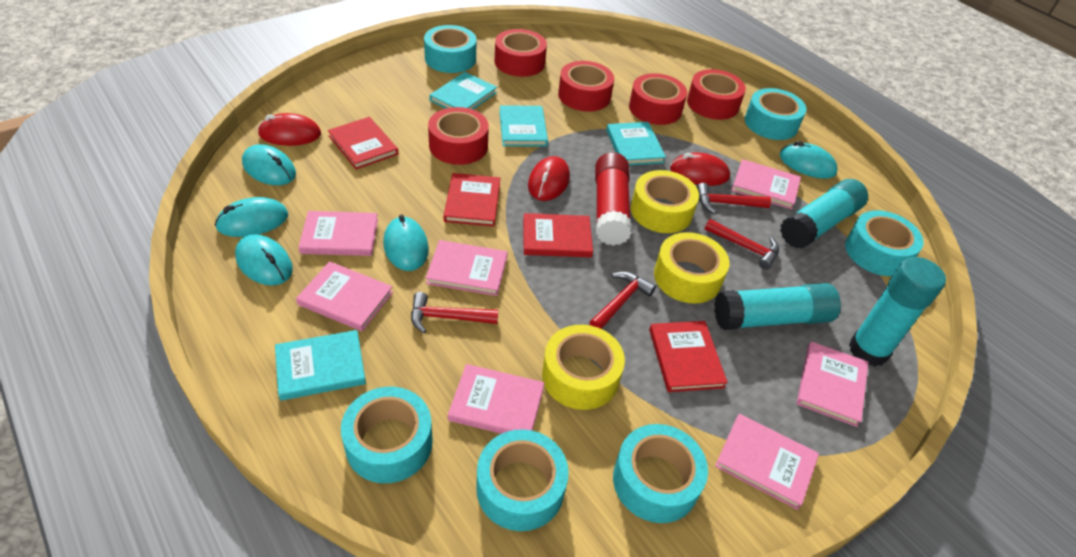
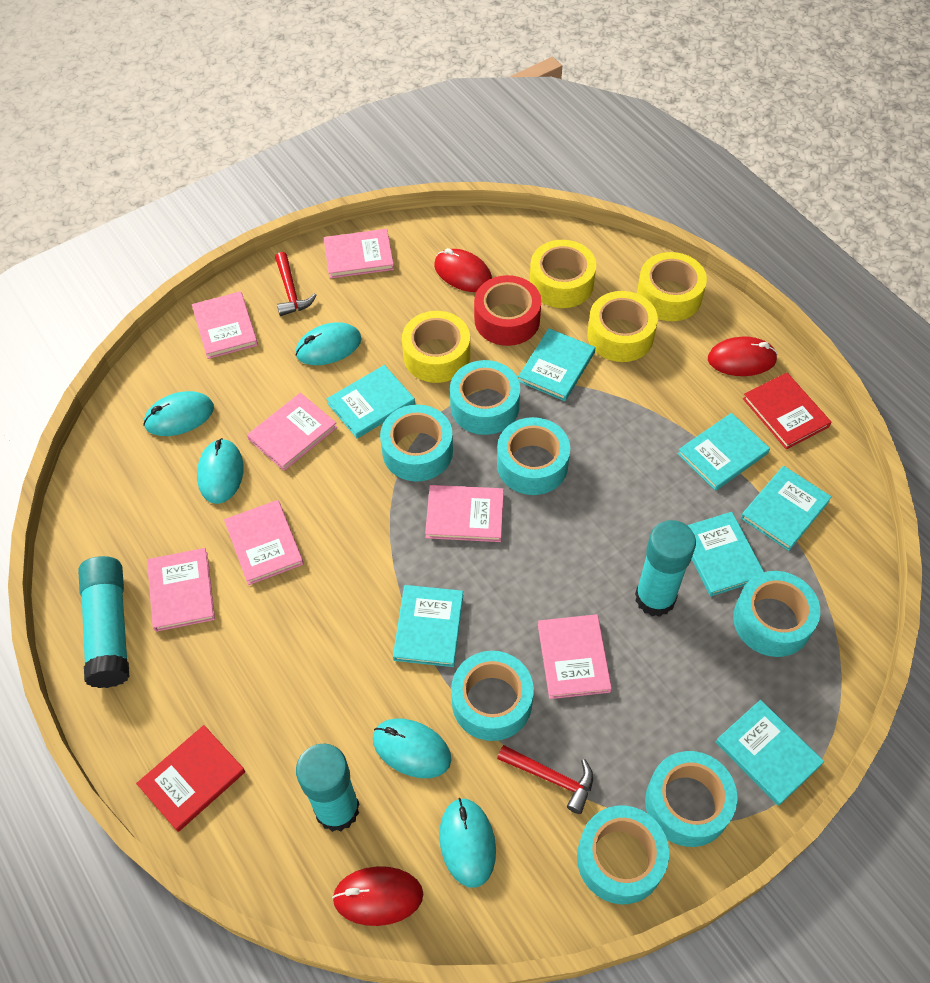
red book: [328,117,398,169] [444,173,500,227] [523,213,593,257] [649,321,728,392] = 4 -> [136,725,245,832] [743,373,831,449] = 2
red glue stick: [595,152,632,246] = 1 -> none = 0
red hammer: [411,292,498,333] [589,272,656,329] [697,183,771,214] [704,219,779,270] = 4 -> [275,252,317,316] [497,745,593,814] = 2
red tape: [428,107,489,165] [495,29,547,77] [558,61,614,111] [629,73,687,125] [687,69,746,120] = 5 -> [474,275,541,346] = 1
turquoise book: [275,330,366,401] [429,72,497,110] [499,105,548,147] [606,122,666,165] = 4 -> [327,365,415,438] [393,585,463,667] [518,328,595,401] [678,413,770,491] [687,512,764,596] [716,700,824,806] [741,466,832,551] = 7
turquoise tape: [341,387,433,483] [424,25,477,73] [476,429,569,531] [613,424,708,523] [745,88,806,140] [845,210,924,276] = 6 -> [380,404,453,482] [450,360,520,435] [451,651,534,741] [497,417,570,495] [577,805,669,904] [645,751,738,847] [733,571,820,657] = 7
yellow tape: [542,325,625,410] [631,170,699,233] [654,232,730,304] = 3 -> [402,311,470,383] [530,240,596,308] [587,291,658,362] [637,252,707,321] = 4

